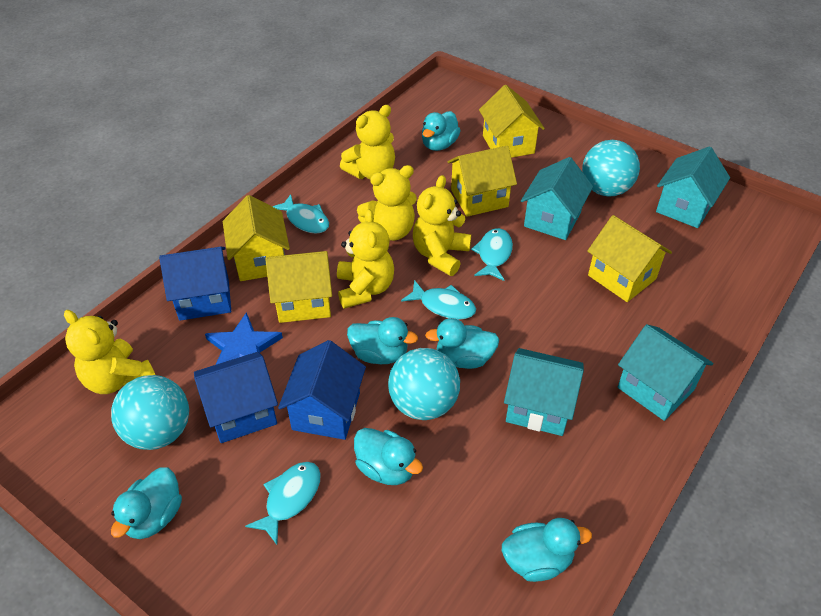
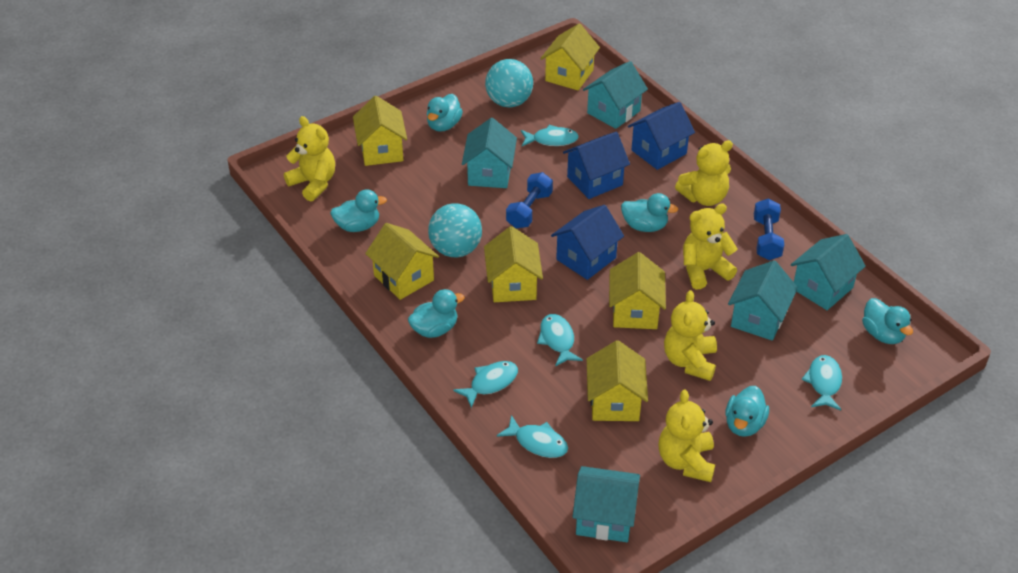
blue dumbbell: none = 0 -> [506,172,553,228] [754,198,784,260] = 2
blue star: [205,312,283,365] = 1 -> none = 0
turquoise ball: [111,375,189,450] [388,348,460,420] [582,140,640,197] = 3 -> [428,203,482,257] [485,59,533,107] = 2
turquoise fish: [245,462,321,545] [272,194,329,234] [401,280,476,320] [471,228,513,281] = 4 -> [453,361,518,408] [497,415,568,458] [521,125,579,146] [537,314,583,367] [801,355,842,410] = 5
turquoise house: [504,348,584,436] [521,157,593,240] [618,324,714,421] [656,146,730,228] = 4 -> [462,118,517,188] [573,466,640,542] [583,61,648,129] [728,260,798,341] [791,234,866,310] = 5
yellow house: [223,195,290,281] [265,251,332,323] [447,146,517,217] [479,85,545,158] [587,215,672,302] = 5 -> [353,96,407,166] [365,223,439,300] [484,226,543,302] [540,24,600,90] [587,340,648,421] [609,252,666,329] = 6

